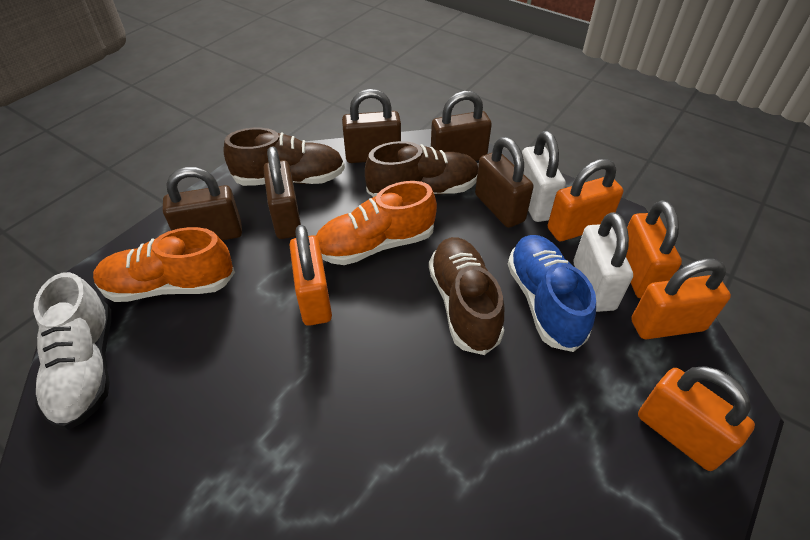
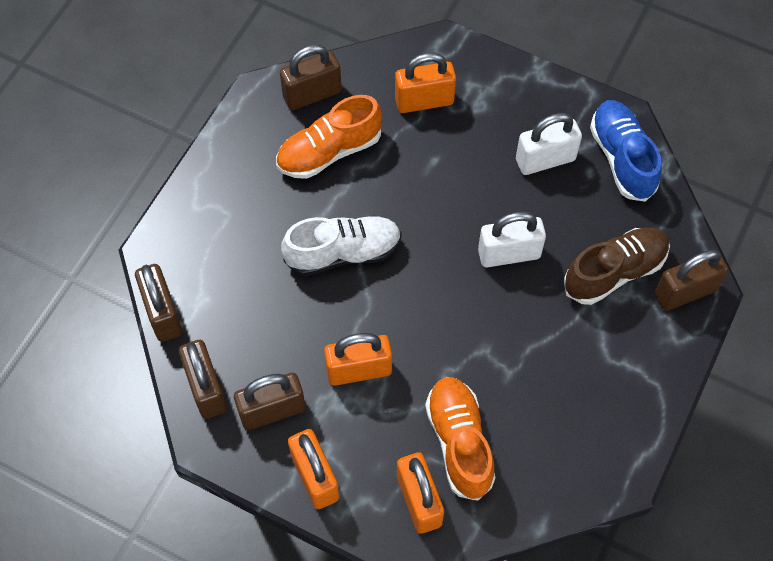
brown shoe: [223,128,345,186] [365,141,478,197] [429,237,504,355] = 3 -> [564,227,670,305] = 1
orange padlock: [289,225,332,326] [548,159,623,241] [626,201,682,298] [631,259,731,339] [638,366,755,471] = 5 -> [288,429,339,509] [324,333,392,386] [395,52,456,113] [397,452,444,534] = 4

